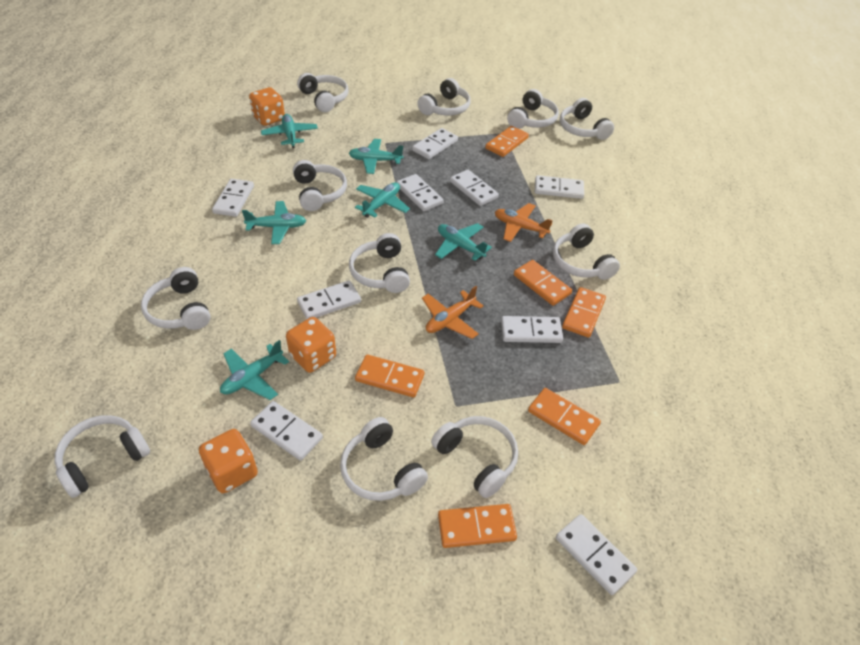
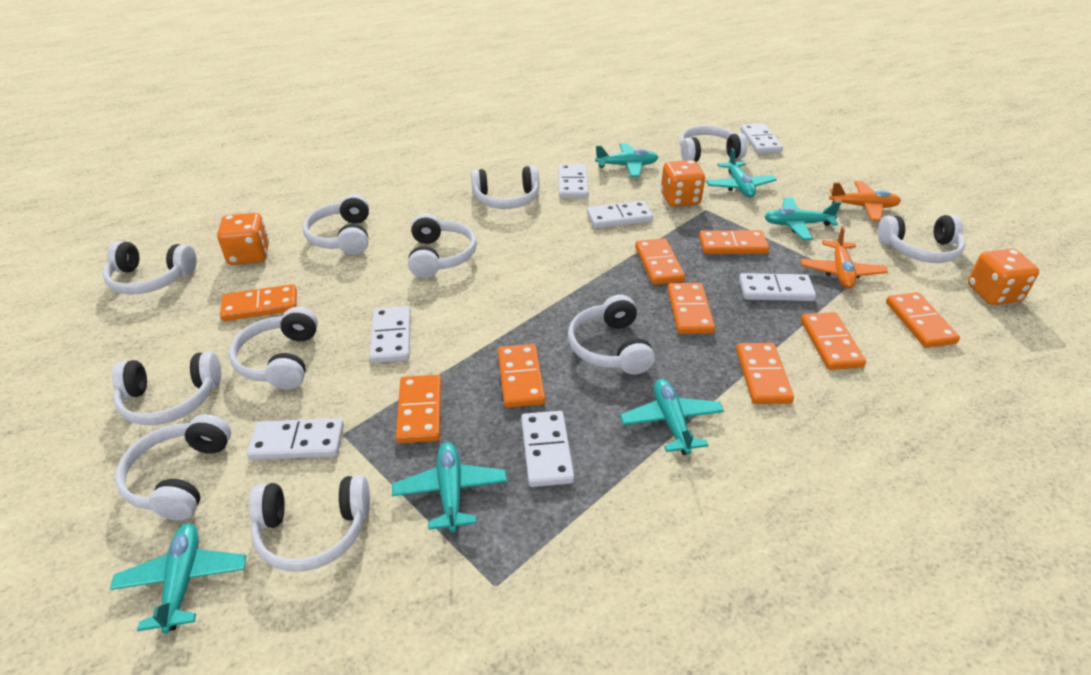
orange domino: [355,354,424,397] [438,504,517,548] [485,126,529,157] [514,260,572,306] [528,388,601,445] [562,287,606,338] = 6 -> [220,284,297,321] [396,375,441,443] [498,344,545,408] [635,238,685,285] [667,283,715,334] [699,230,769,254] [736,343,794,404] [801,312,866,370] [886,292,960,348] = 9
white domino: [212,179,254,217] [250,401,323,460] [297,280,361,319] [397,174,444,211] [412,128,458,159] [450,170,499,206] [501,316,563,343] [535,175,584,199] [556,514,637,595] = 9 -> [247,418,344,460] [370,306,411,363] [521,411,574,487] [559,164,588,198] [587,201,653,228] [739,273,816,301] [740,124,783,154] = 7

